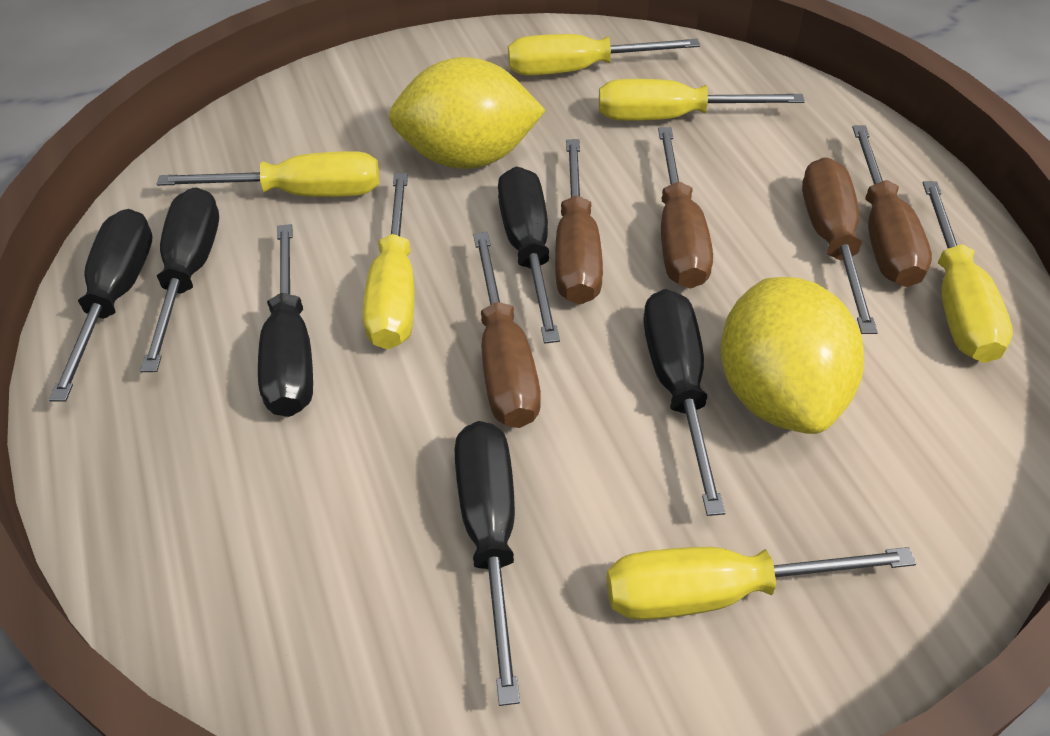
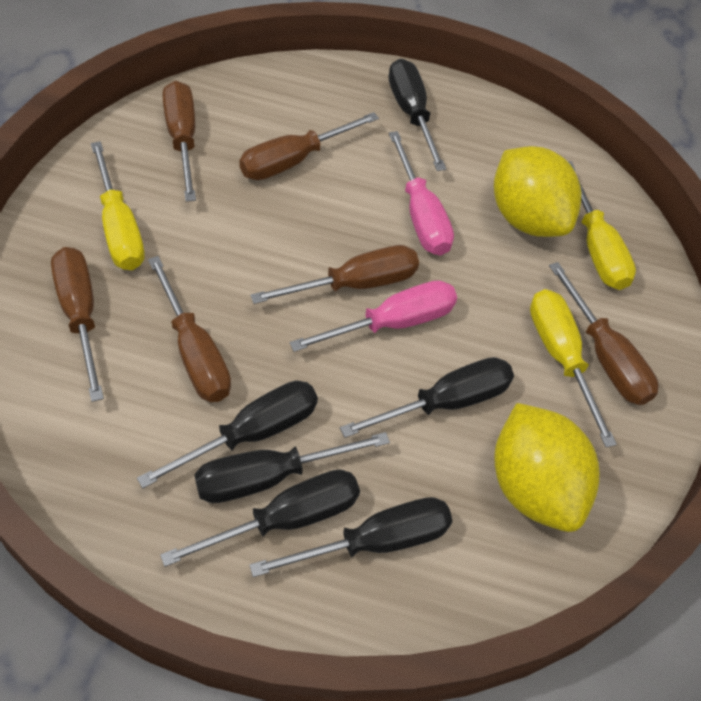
brown screwdriver: [473,232,541,428] [555,139,603,305] [658,127,713,289] [802,157,878,334] [852,126,932,287] = 5 -> [51,247,104,402] [148,256,231,402] [163,81,196,202] [239,112,379,180] [250,245,419,304] [549,262,659,405] = 6
pink screwdriver: none = 0 -> [289,280,457,352] [389,131,454,255] = 2
yellow screwdriver: [157,151,379,197] [363,173,414,349] [508,34,700,76] [599,79,805,121] [607,547,916,620] [923,181,1013,363] = 6 -> [91,141,145,270] [530,289,617,447] [568,161,636,290] = 3

